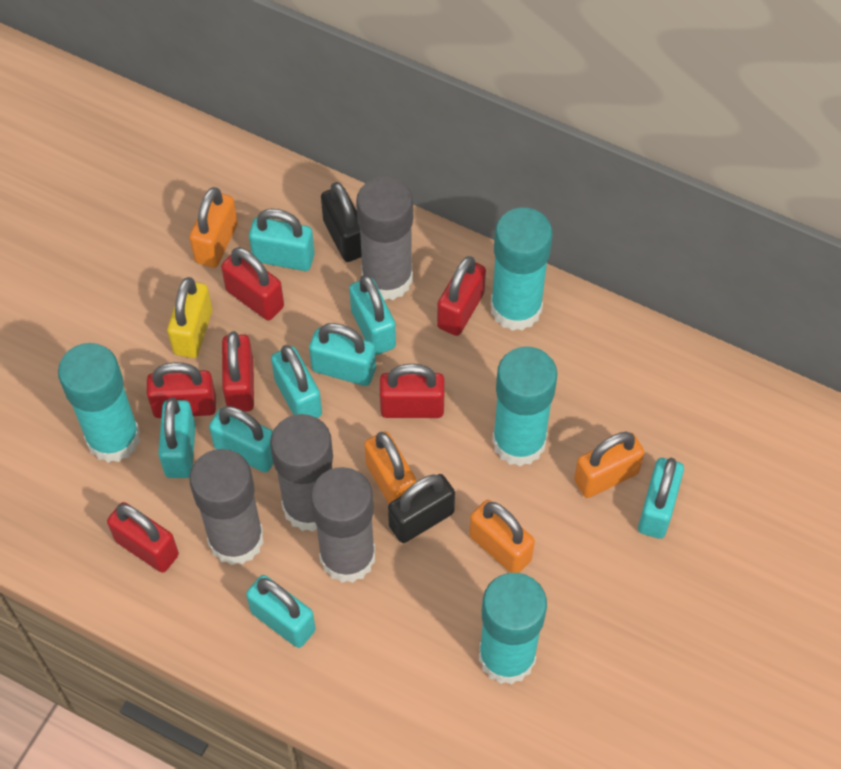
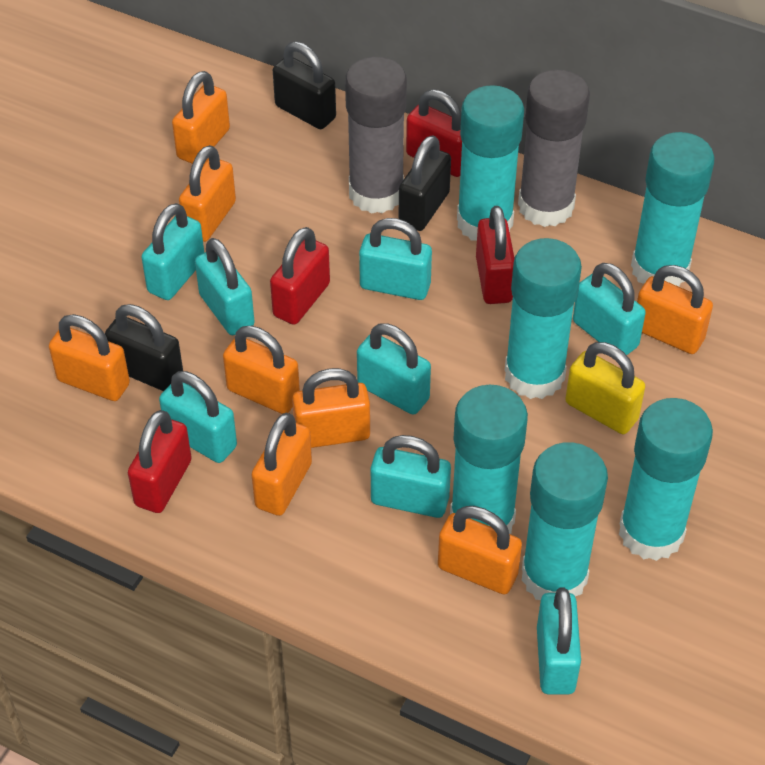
black padlock: [321,182,362,262] [388,474,455,543] = 2 -> [105,304,183,391] [273,41,336,129] [399,135,451,231] = 3
grey glue stick: [189,449,264,565] [270,414,333,532] [310,467,375,583] [356,176,413,300] = 4 -> [345,57,407,214] [518,69,590,227] = 2
orange padlock: [189,187,238,268] [364,431,416,504] [469,500,535,573] [574,432,645,498] = 4 -> [49,314,130,401] [172,71,230,164] [179,145,236,242] [223,326,300,414] [252,413,312,516] [292,368,370,448] [438,506,522,594] [637,265,713,354] = 8
red padlock: [107,502,179,573] [147,362,216,418] [221,247,284,320] [222,331,254,412] [380,364,445,418] [437,256,486,336] = 6 -> [128,410,192,513] [270,227,330,325] [406,90,462,177] [476,206,514,304] = 4
turquoise glue stick: [58,343,140,463] [479,573,547,685] [491,207,552,331] [492,346,557,466] = 4 -> [450,385,528,534] [457,85,524,241] [505,238,582,399] [522,442,608,600] [619,398,713,561] [631,132,715,287] = 6

